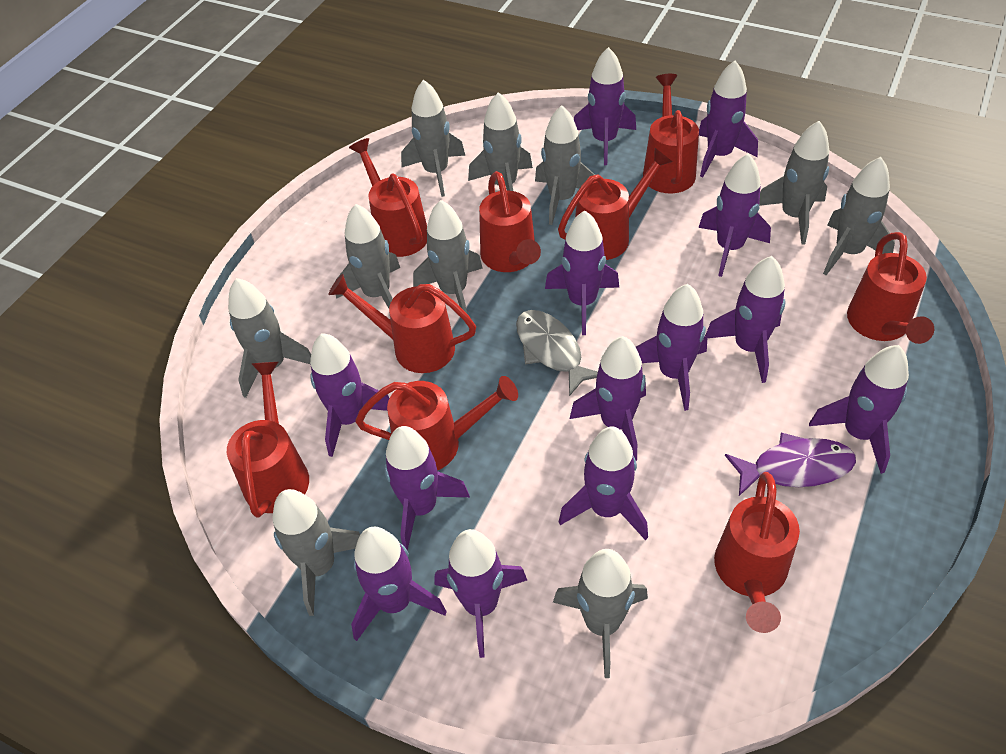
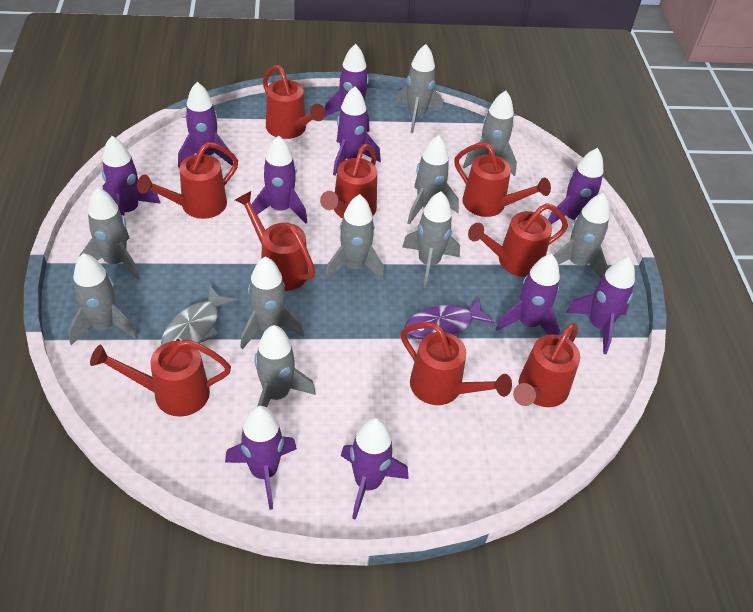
purple rocket: [310,333,389,457] [351,527,447,641] [384,426,470,551] [435,529,527,658] [545,211,619,335] [559,427,648,540] [570,336,646,461] [574,47,636,165] [636,284,707,411] [699,61,758,177] [699,154,771,277] [705,256,786,383] [809,345,909,474] = 13 -> [102,136,161,216] [178,82,233,168] [225,406,297,510] [251,136,307,224] [325,44,369,132] [333,87,381,176] [341,418,409,520] [495,254,560,335] [548,148,604,224] [566,257,635,354] = 10

